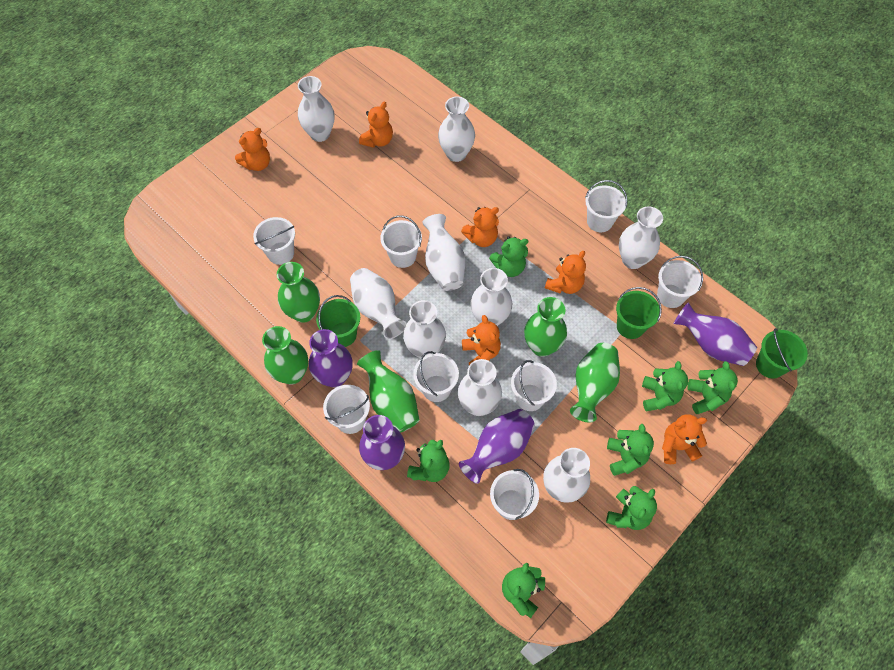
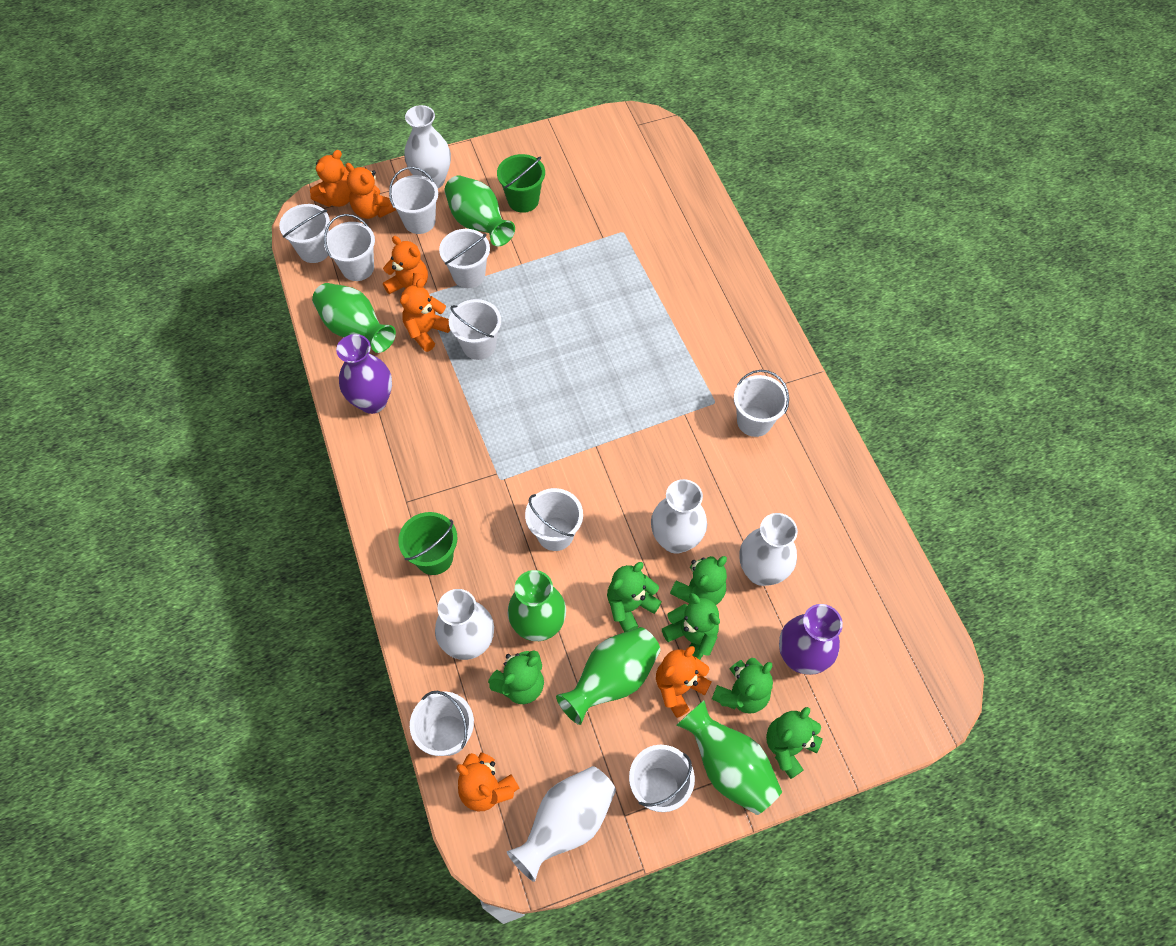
green bucket: [316,295,360,347] [616,287,662,339] [756,328,808,379] = 3 -> [398,512,457,575] [497,154,545,213] = 2
green teddy bear: [407,440,450,482] [489,237,528,277] [502,563,545,618] [606,486,657,530] [607,424,654,476] [642,361,688,411] [687,361,738,414] = 7 -> [488,650,544,704] [607,562,662,632] [662,593,720,660] [670,556,727,605] [712,658,773,714] [766,707,823,779] = 6
purple vase: [309,329,353,388] [359,415,405,470] [459,409,535,484] [673,302,757,366] = 4 -> [336,334,392,414] [779,604,843,675] = 2
white bucket: [253,217,295,265] [323,385,370,434] [380,216,422,268] [413,351,459,402] [490,469,539,520] [511,360,557,411] [585,180,627,232] [657,256,703,308] = 8 -> [279,204,330,263] [324,214,375,281] [389,167,438,234] [410,691,474,756] [439,229,490,288] [449,299,501,360] [525,488,583,551] [629,745,695,812] [734,370,789,437] = 9
white vase: [298,76,335,142] [350,268,406,339] [403,300,446,359] [422,214,465,291] [438,97,475,162] [458,359,502,416] [471,268,512,326] [543,448,590,503] [619,206,663,269] = 9 -> [404,105,451,188] [435,589,494,660] [507,766,616,882] [651,479,707,554] [739,513,798,586] = 5

